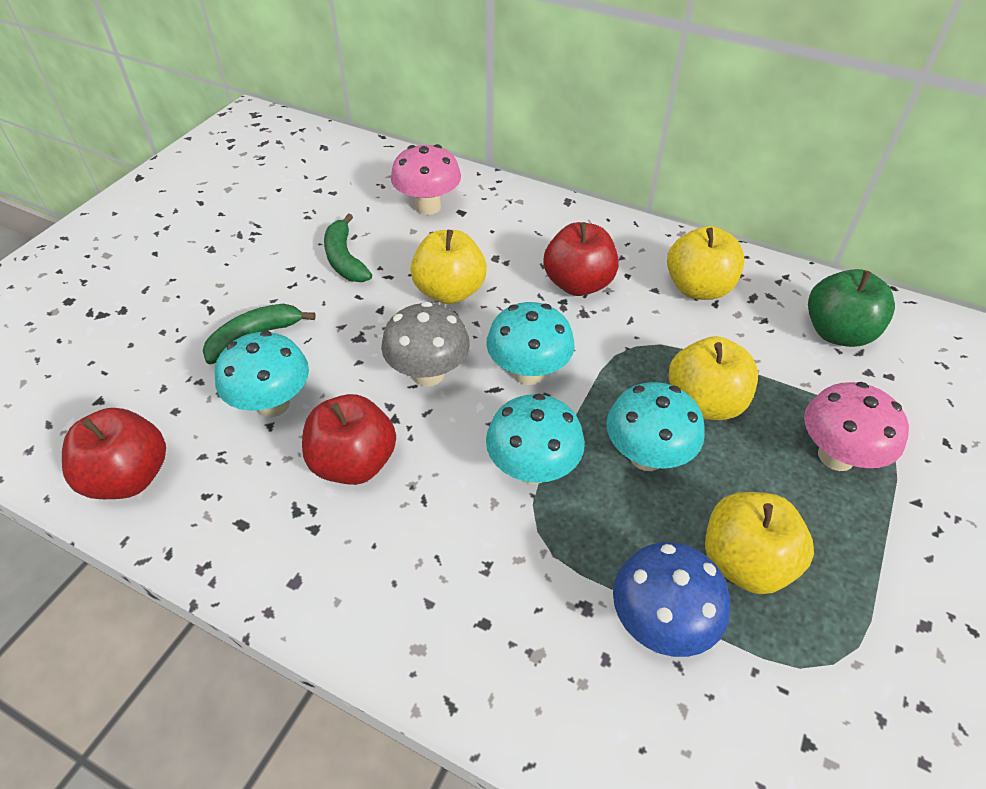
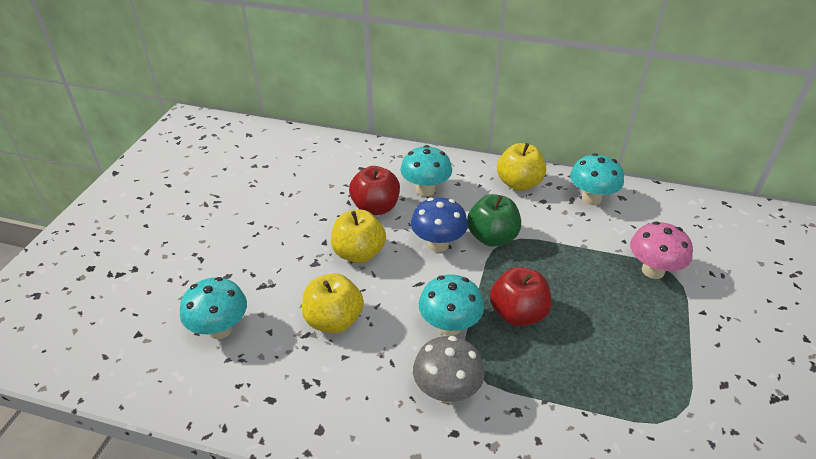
green banana: [203,304,316,364] [324,213,372,282] = 2 -> none = 0
pink mushroom: [391,144,461,215] [804,382,909,471] = 2 -> [630,221,693,279] = 1
red apple: [62,408,166,499] [302,394,396,485] [543,222,619,296] = 3 -> [349,166,400,215] [490,267,552,327] = 2
yellow apple: [411,230,487,304] [667,226,745,300] [669,336,758,420] [705,492,814,594] = 4 -> [302,273,364,333] [331,210,386,263] [497,143,546,191] = 3

